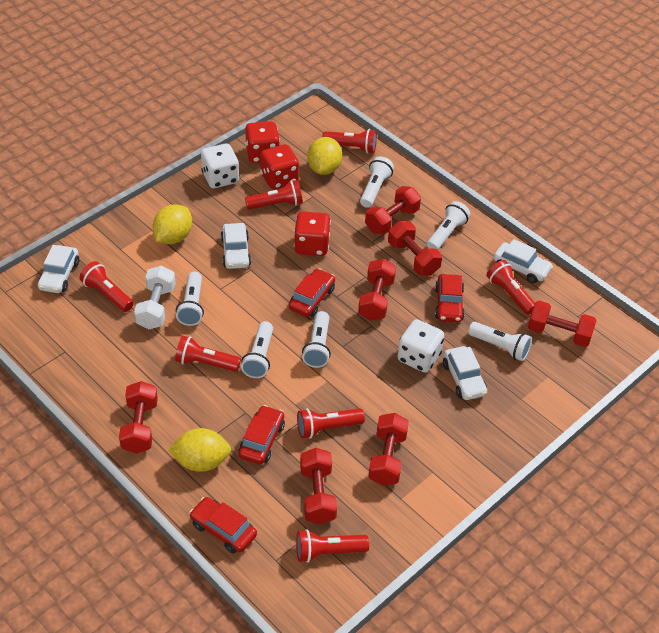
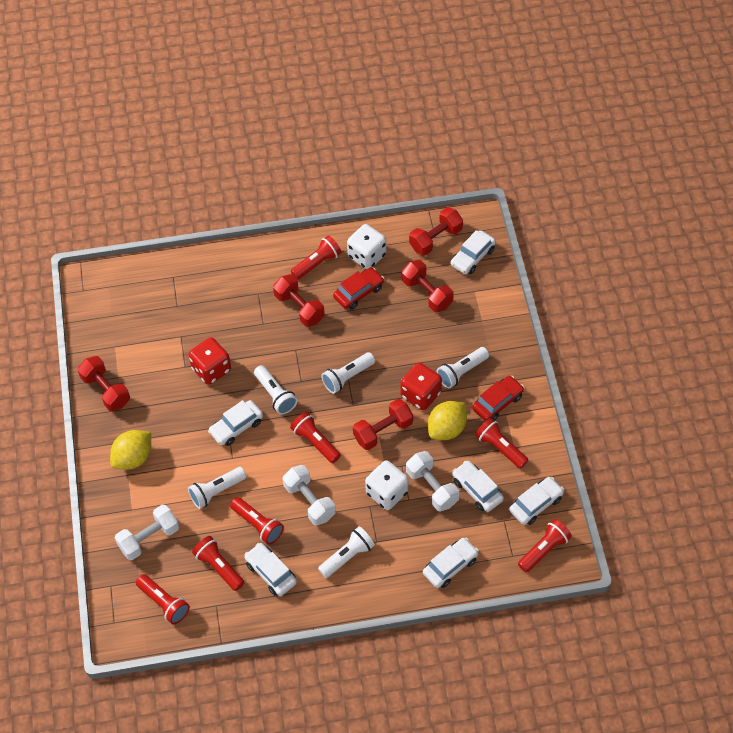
red car: [189,497,257,553] [238,405,285,464] [289,268,335,317] [435,274,465,322] = 4 -> [333,267,384,310] [472,376,524,421] = 2
red dice: [245,121,280,163] [260,144,299,190] [294,211,331,256] = 3 -> [188,337,231,385] [401,363,442,410] = 2
red dumbbell: [119,381,158,453] [300,448,337,524] [358,259,396,321] [365,186,421,235] [368,413,409,486] [388,221,442,276] [528,301,597,347] = 7 -> [78,356,130,411] [273,274,325,327] [353,399,413,450] [402,260,454,312] [409,207,463,255] = 5
white car: [38,245,79,293] [221,223,251,269] [443,346,487,400] [494,239,553,283] = 4 -> [208,400,263,446] [244,543,297,596] [423,538,479,588] [450,230,496,274] [452,460,504,512] [509,477,564,525] = 6
white dumbbell: [134,266,176,329] = 1 -> [115,505,179,560] [283,465,336,526] [406,451,459,512] = 3
white flashlight: [176,272,204,326] [241,321,273,378] [302,311,331,368] [360,156,394,208] [427,201,471,250] [468,322,532,361] = 6 -> [188,467,246,509] [254,365,297,415] [318,526,375,578] [321,352,375,394] [437,347,489,388] = 5
yellow lemon: [153,205,192,244] [168,428,231,472] [307,137,342,175] = 3 -> [110,430,151,470] [428,401,467,440] = 2

